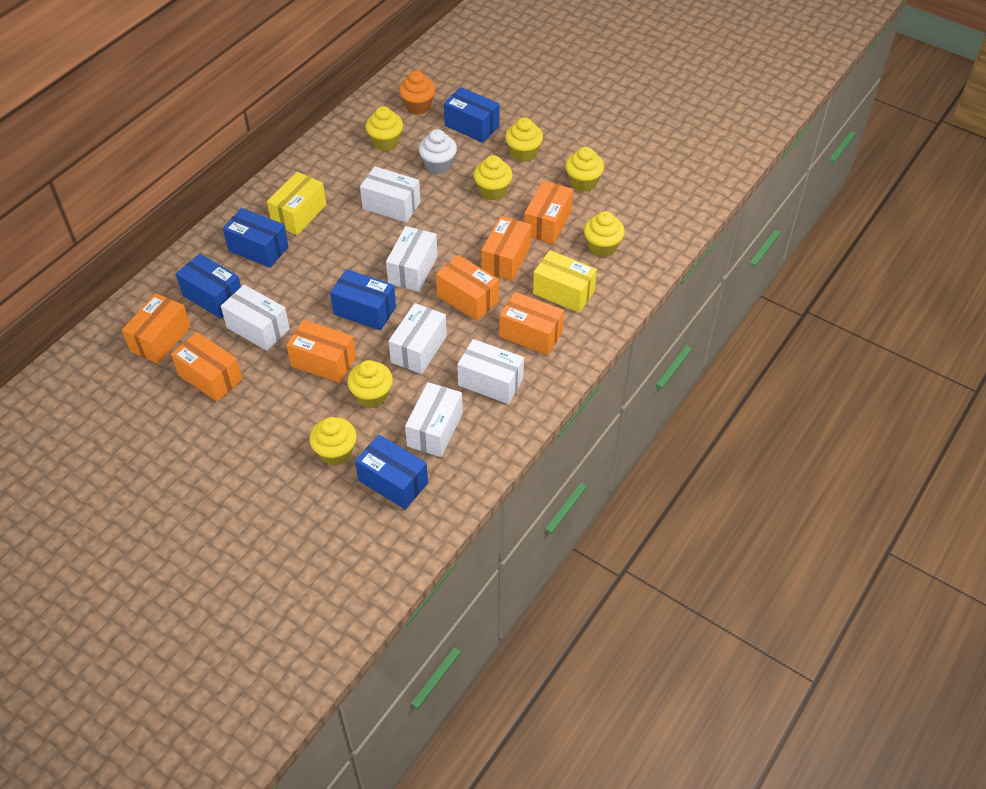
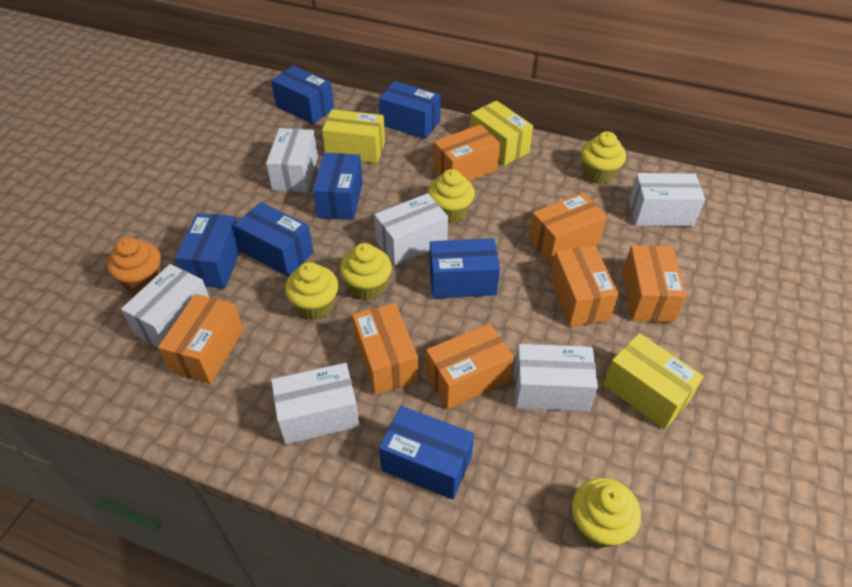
blue box: [176,254,241,319] [223,208,289,268] [330,269,396,330] [355,435,428,509] [444,87,499,143] = 5 -> [175,213,241,288] [234,202,313,276] [271,66,334,124] [313,153,363,220] [379,81,441,139] [379,406,474,499] [430,238,500,299] = 7
white cupcake: [418,129,457,174] = 1 -> none = 0
yellow box: [267,172,326,235] [533,250,597,313] = 2 -> [322,109,385,163] [470,101,533,166] [603,333,704,430] = 3
yellow cupcake: [309,417,357,466] [347,360,393,408] [365,106,403,151] [474,155,513,201] [505,117,543,162] [565,147,604,192] [584,211,625,257] = 7 -> [285,262,339,320] [340,243,392,300] [428,169,475,224] [572,478,641,548] [581,131,626,184] = 5

